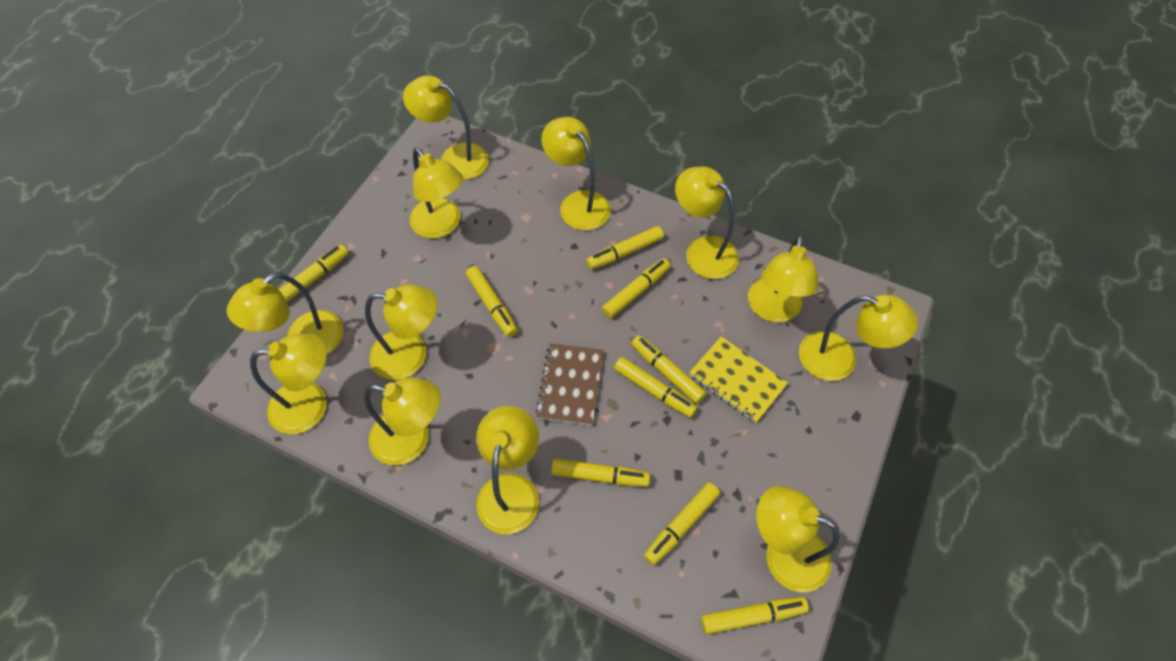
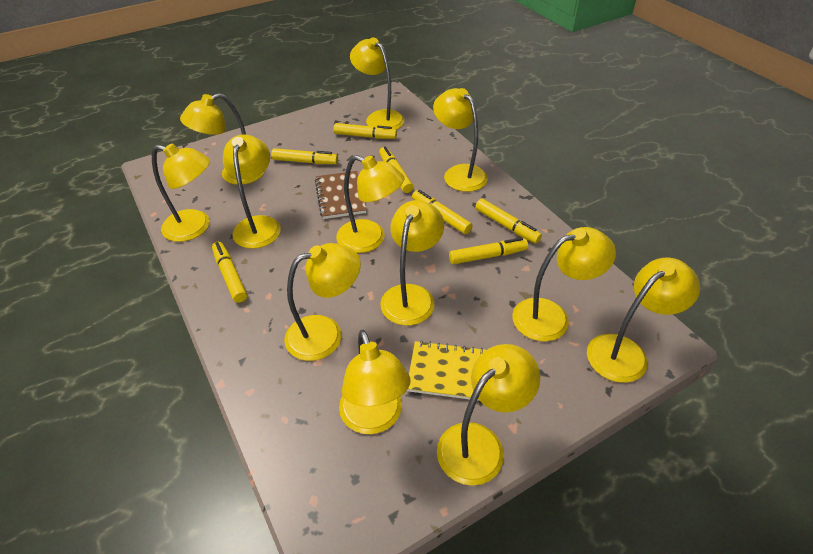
yellow marker: [279,245,349,302] [466,266,518,337] [551,458,650,487] [586,226,664,269] [602,258,670,318] [614,357,697,418] [631,335,706,404] [644,482,720,565] [701,597,809,634] = 9 -> [212,242,247,303] [271,148,338,164] [334,123,397,139] [379,146,413,193] [412,190,472,234] [449,238,528,264] [475,199,542,243] = 7

